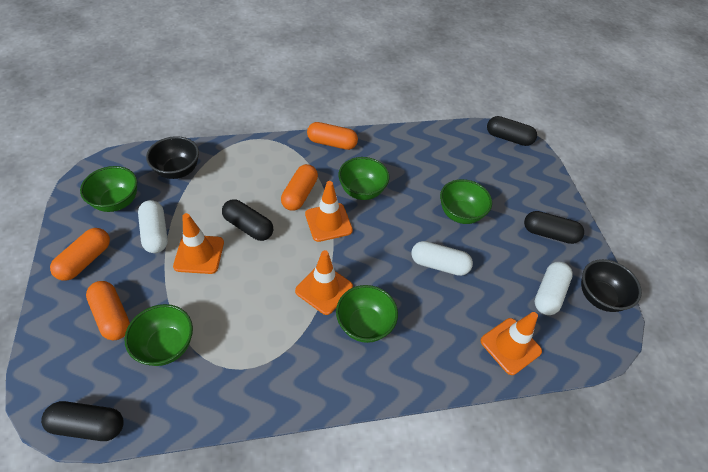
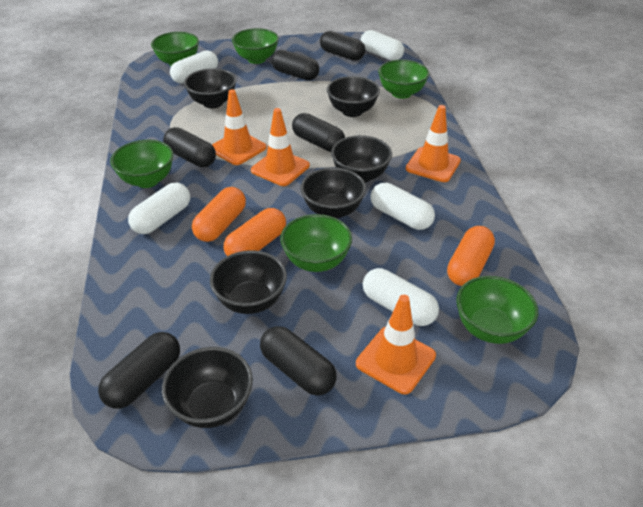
black bowl: [146,136,199,179] [581,259,642,312] = 2 -> [162,347,253,428] [184,68,236,108] [210,250,287,314] [301,167,366,219] [327,76,380,117] [331,135,392,183] = 6
black capsule: [41,401,123,441] [222,199,273,241] [487,116,537,146] [524,211,584,244] = 4 -> [98,332,180,409] [163,127,216,167] [260,326,337,396] [271,50,319,80] [292,113,345,152] [320,31,365,61] = 6
green bowl: [80,166,137,212] [124,304,193,366] [336,285,398,343] [338,157,389,200] [440,179,492,224] = 5 -> [110,140,173,188] [151,32,199,66] [232,28,279,64] [280,214,352,272] [378,60,429,99] [456,276,538,344] = 6
orange capsule: [50,228,110,281] [86,281,130,340] [281,164,318,211] [307,122,358,150] = 4 -> [192,187,246,242] [224,208,286,256] [447,226,495,286] = 3
white capsule: [138,200,168,253] [411,241,473,276] [535,262,573,315] = 3 -> [128,183,190,234] [170,50,218,84] [360,30,404,61] [363,268,439,326] [370,183,435,230] = 5

